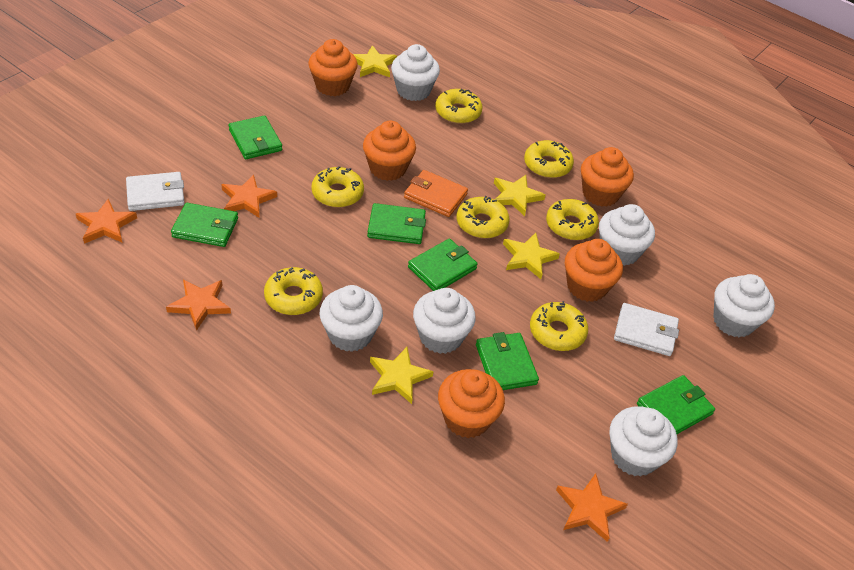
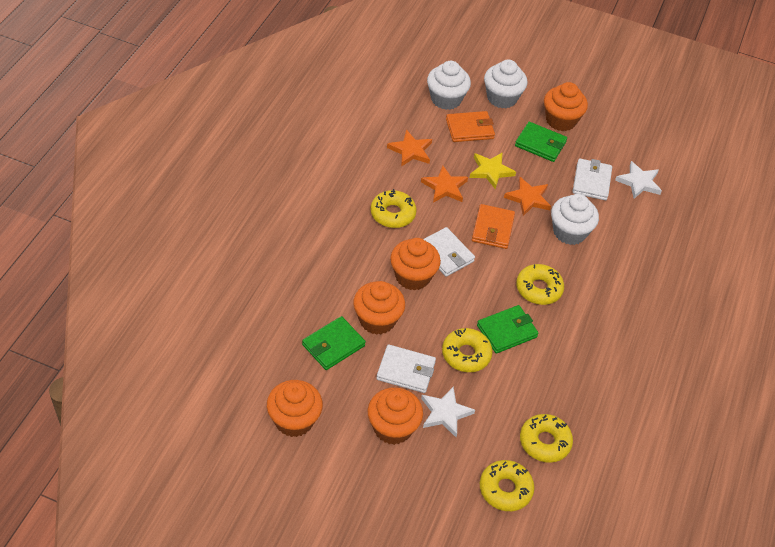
green wallet: [171,203,238,247] [229,115,282,159] [367,203,426,244] [408,239,478,291] [476,332,539,390] [637,375,715,434] = 6 -> [302,316,366,370] [477,305,539,354] [515,122,567,162] = 3
orange star: [76,199,137,244] [166,279,231,331] [221,175,277,218] [556,473,628,542] = 4 -> [387,130,432,167] [421,166,468,203] [504,177,551,216] = 3
orange wallet: [404,170,468,217] = 1 -> [446,111,495,142] [472,204,515,249] = 2
white cupcake: [320,285,383,352] [391,44,440,101] [413,288,476,354] [599,204,655,266] [609,406,677,477] [713,274,775,338] = 6 -> [427,61,471,110] [484,60,527,108] [551,194,599,245] = 3
white star: none = 0 -> [421,387,475,437] [615,161,662,199] = 2
white wallet: [126,172,185,211] [614,303,679,356] = 2 -> [376,344,436,393] [423,227,475,277] [573,158,612,200] = 3
yellow donut: [264,267,323,315] [311,166,364,208] [435,89,483,124] [457,196,509,238] [524,140,574,178] [530,301,588,351] [546,199,599,240] = 7 -> [370,189,417,228] [442,328,493,372] [480,460,534,511] [516,264,564,305] [520,414,573,463] = 5
yellow star: [353,45,397,77] [370,347,433,404] [494,175,545,216] [503,233,560,279] = 4 -> [470,152,516,190] = 1

